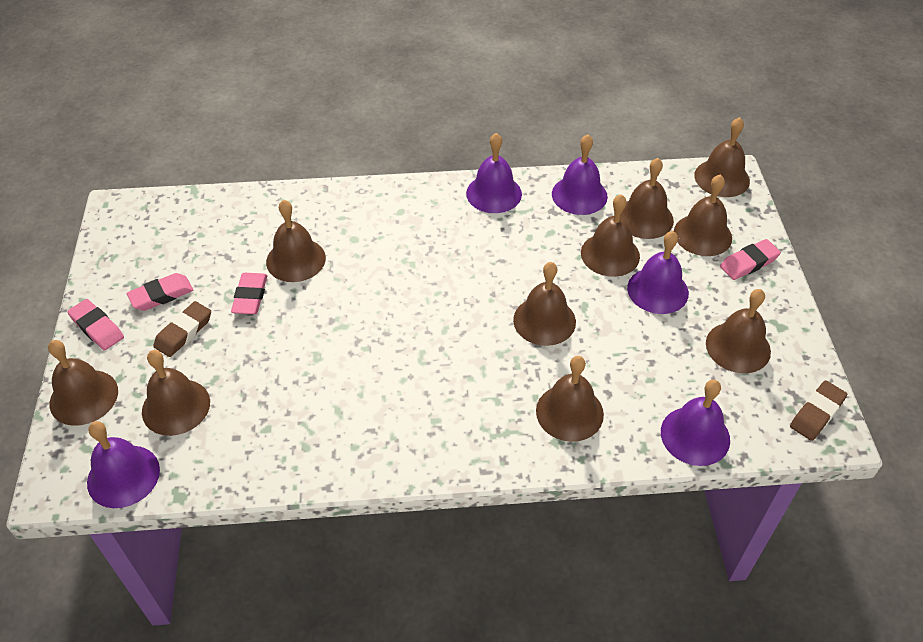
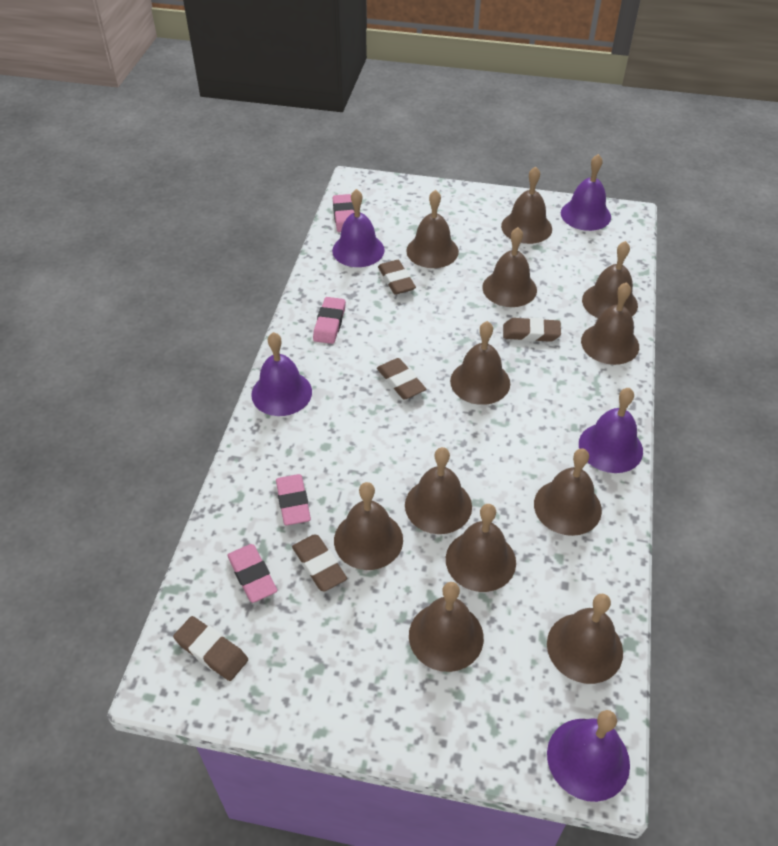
brown bell: [48,340,118,426] [142,350,210,436] [266,200,326,282] [513,262,576,346] [536,356,604,442] [581,194,640,277] [620,158,674,239] [674,174,732,256] [694,117,750,197] [706,289,771,373] = 10 -> [334,482,403,570] [405,447,472,534] [406,190,459,268] [409,582,484,672] [446,504,516,592] [450,321,510,405] [482,227,537,307] [501,166,552,244] [534,449,602,536] [547,594,623,684] [581,282,639,365] [582,241,638,318] = 12
brown eraser: [153,301,211,357] [790,380,847,441] = 2 -> [173,616,248,681] [292,535,347,592] [377,358,426,400] [378,260,416,295] [503,317,561,342] = 5

